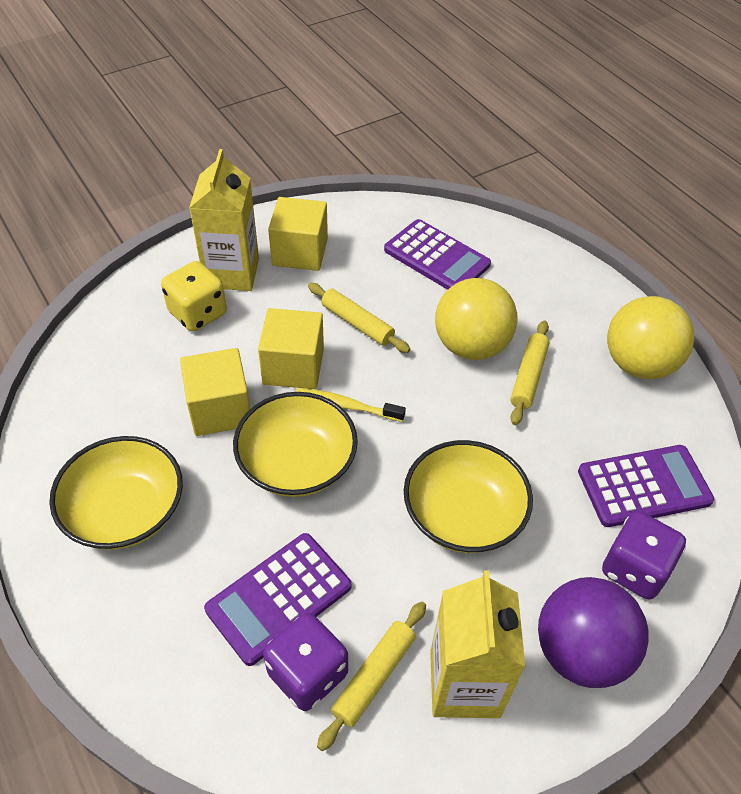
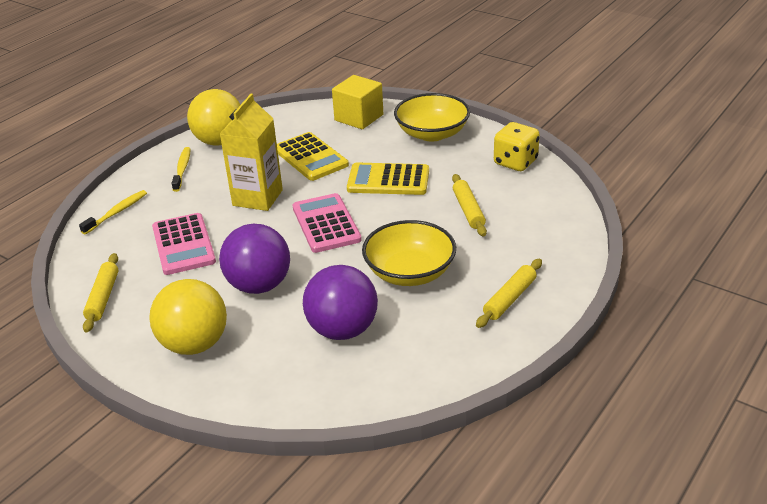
pink calculator: none = 0 -> [152,213,216,275] [293,193,362,253] = 2
purple ball: [538,577,648,688] = 1 -> [219,224,290,294] [303,265,378,340] = 2
purple calculator: [204,533,351,666] [384,219,491,290] [578,445,714,527] = 3 -> none = 0
purple dice: [263,613,348,711] [602,511,686,600] = 2 -> none = 0
yellow bowl: [49,436,183,550] [233,392,358,497] [404,440,533,553] = 3 -> [362,220,456,286] [394,93,470,142] = 2
yellow calculator: none = 0 -> [277,132,349,181] [347,163,429,195] = 2
yellow carton: [189,149,259,291] [430,570,525,718] = 2 -> [220,94,283,211] = 1
yellow cube: [180,348,250,436] [258,308,324,389] [268,197,328,271] = 3 -> [332,75,383,129] = 1
yellow toothbrush: [296,388,406,422] = 1 -> [79,190,147,235] [172,147,191,192] = 2

